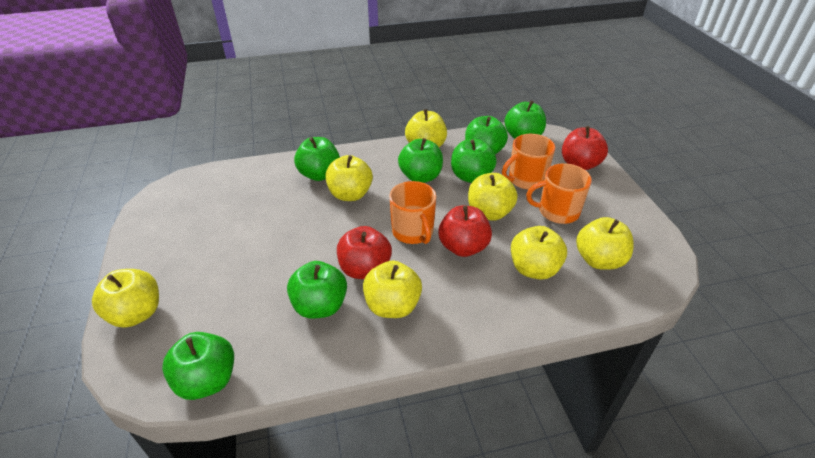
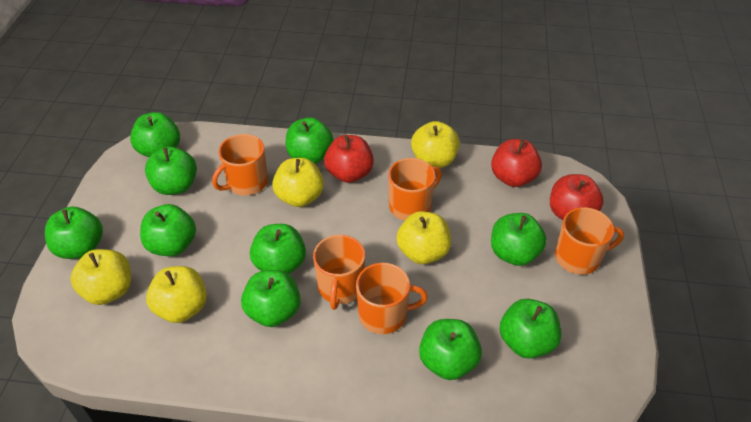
green apple: [162,332,234,400] [287,261,347,319] [294,137,340,181] [398,138,443,183] [451,139,497,183] [465,116,508,154] [504,101,546,139] = 7 -> [45,206,103,259] [130,112,180,157] [140,204,196,256] [145,146,197,195] [241,270,301,327] [250,224,306,274] [286,117,334,164] [419,319,482,380] [491,213,547,266] [499,299,561,359] = 10
orange mug: [389,181,436,244] [502,134,555,190] [526,163,592,224] = 3 -> [212,134,268,195] [313,235,365,310] [356,263,428,334] [388,158,442,221] [555,207,624,275] = 5
yellow apple: [92,269,159,328] [325,155,373,201] [363,261,422,318] [405,109,447,147] [468,173,518,221] [511,226,567,280] [576,217,634,270] = 7 -> [70,249,131,305] [146,266,207,323] [272,158,324,207] [396,211,451,264] [411,121,460,168] = 5

